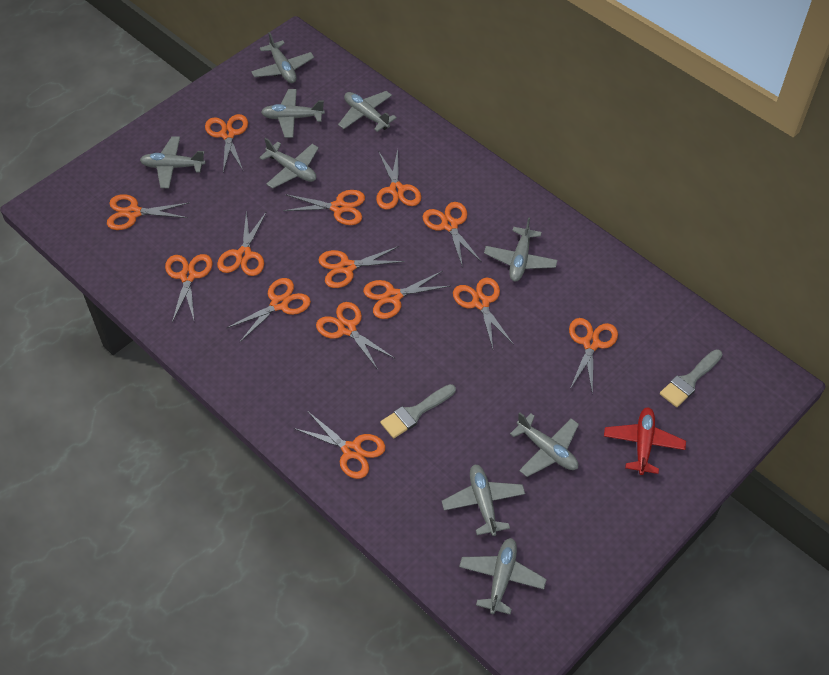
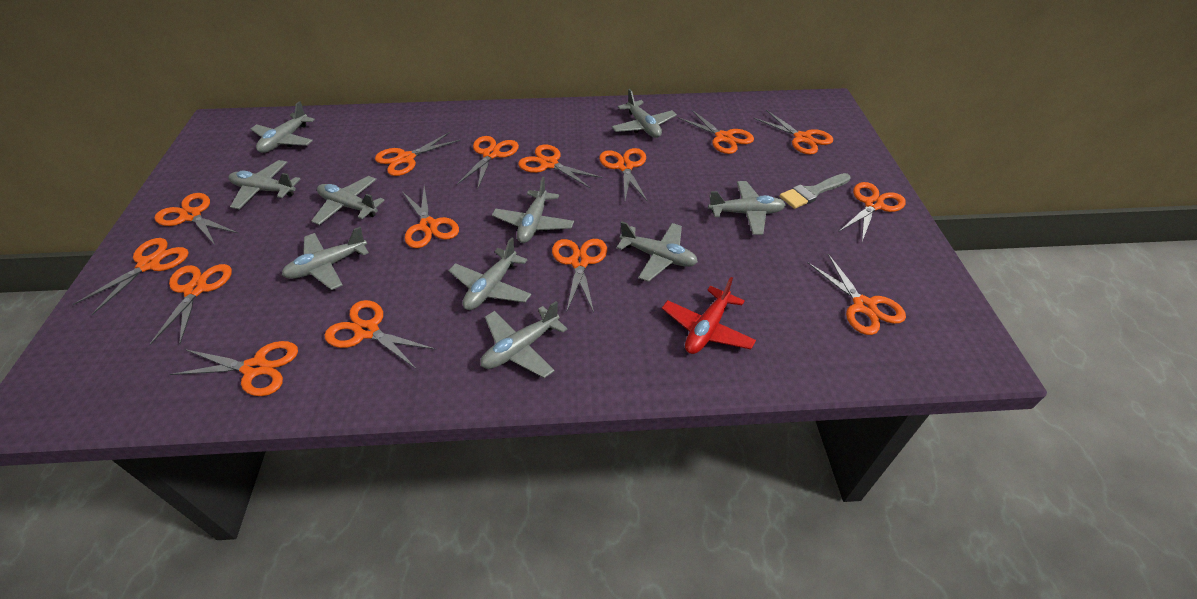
grey brush: [380,384,456,438] [660,349,723,407] = 2 -> [779,173,850,209] = 1
grey plane: [140,136,206,188] [251,32,314,83] [259,138,319,188] [261,89,325,138] [338,91,397,132] [442,464,525,536] [459,538,547,615] [484,217,557,282] [510,412,579,477] = 9 -> [229,160,300,209] [251,101,315,153] [282,227,369,290] [311,176,385,225] [448,237,532,310] [481,301,567,378] [492,177,574,243] [611,89,677,138] [616,221,698,282] [708,181,786,235] = 10
orange scissors: [107,194,189,230] [165,254,213,322] [205,114,248,172] [217,211,266,276] [227,278,311,343] [283,190,365,225] [294,411,385,479] [316,302,394,370] [318,246,405,288] [363,271,450,319] [376,149,421,210] [423,202,482,268] [453,278,514,349] [569,318,618,395] = 14 -> [73,238,189,315] [149,264,232,346] [155,193,239,245] [170,341,298,396] [324,300,436,369] [375,132,461,176] [403,186,459,248] [457,136,519,188] [518,144,603,188] [552,239,607,313] [599,148,648,202] [678,109,754,154] [753,110,833,155] [807,254,906,335] [840,182,906,241] = 15

